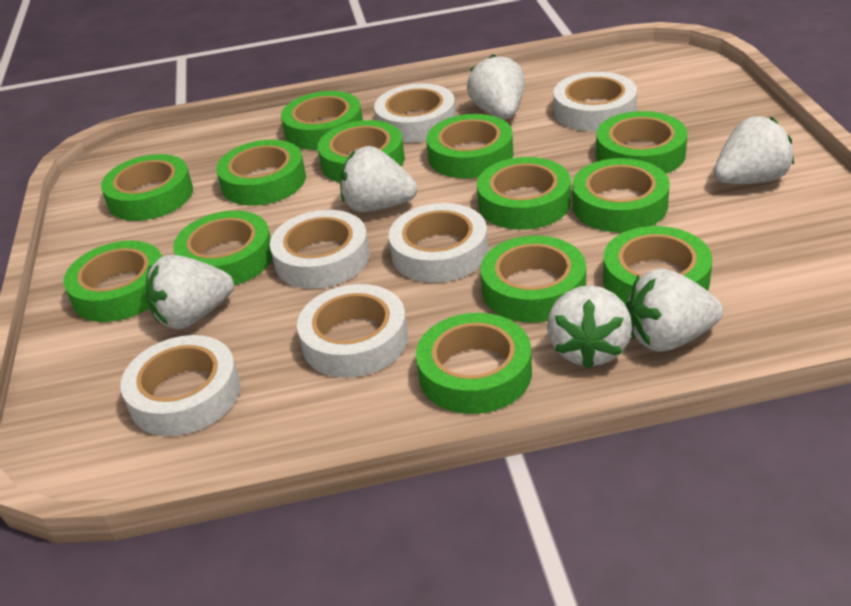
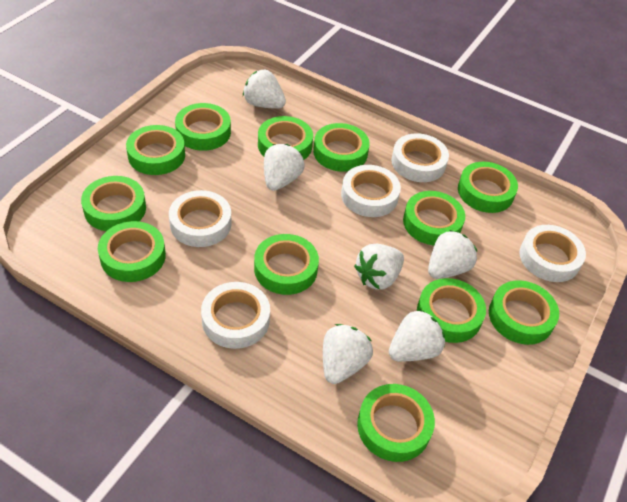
green tape: [63,241,162,322] [101,154,193,221] [173,211,272,285] [216,140,306,206] [281,91,363,150] [318,120,405,183] [416,313,532,414] [426,114,513,179] [477,157,571,230] [480,235,586,323] [572,158,670,232] [596,111,687,174] [603,226,712,305] = 13 -> [81,176,146,231] [98,221,166,282] [126,125,185,175] [175,103,231,151] [254,234,319,295] [258,116,313,160] [313,123,370,172] [357,384,435,462] [403,191,465,245] [417,278,486,343] [458,162,518,213] [489,280,559,345] = 12
white tape: [120,335,240,436] [270,210,370,289] [297,284,408,378] [374,83,456,143] [388,203,488,283] [553,72,637,131] = 6 -> [169,190,232,247] [201,282,270,349] [341,165,401,217] [391,133,449,182] [519,225,586,282] = 5

